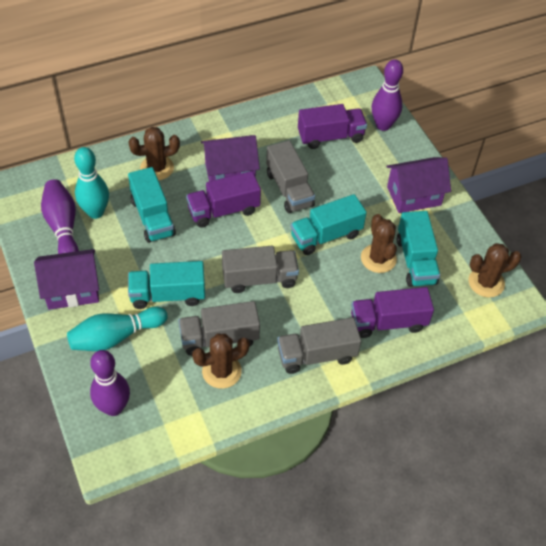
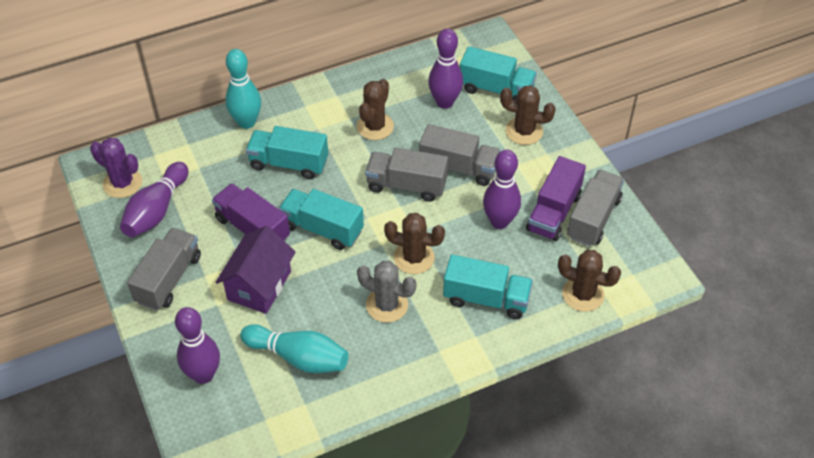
grey cactus: none = 0 -> [357,261,416,323] = 1
purple bowling pin: [41,179,79,254] [90,350,130,416] [372,59,403,131] = 3 -> [120,162,189,237] [175,307,220,384] [428,29,463,109] [483,150,521,229] = 4
purple cactus: none = 0 -> [90,138,142,198] = 1
purple house: [34,249,99,310] [201,135,260,181] [386,157,451,213] = 3 -> [216,226,295,314] = 1
purple truck: [186,171,261,228] [298,104,367,149] [351,287,434,338] = 3 -> [212,183,290,241] [526,156,586,241] = 2

